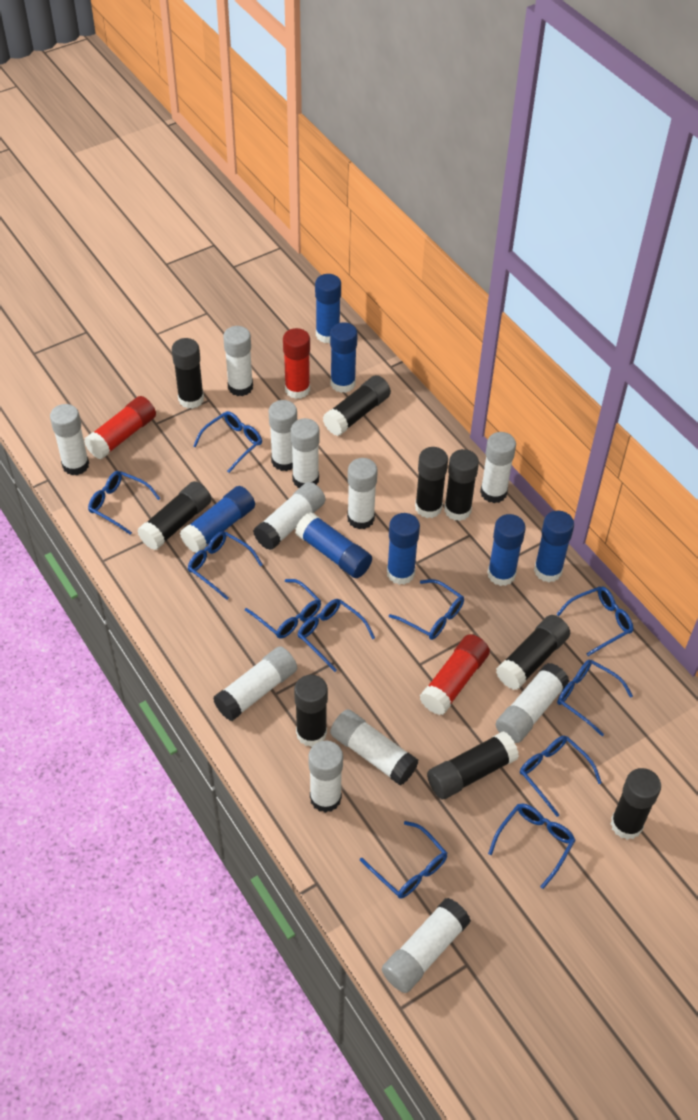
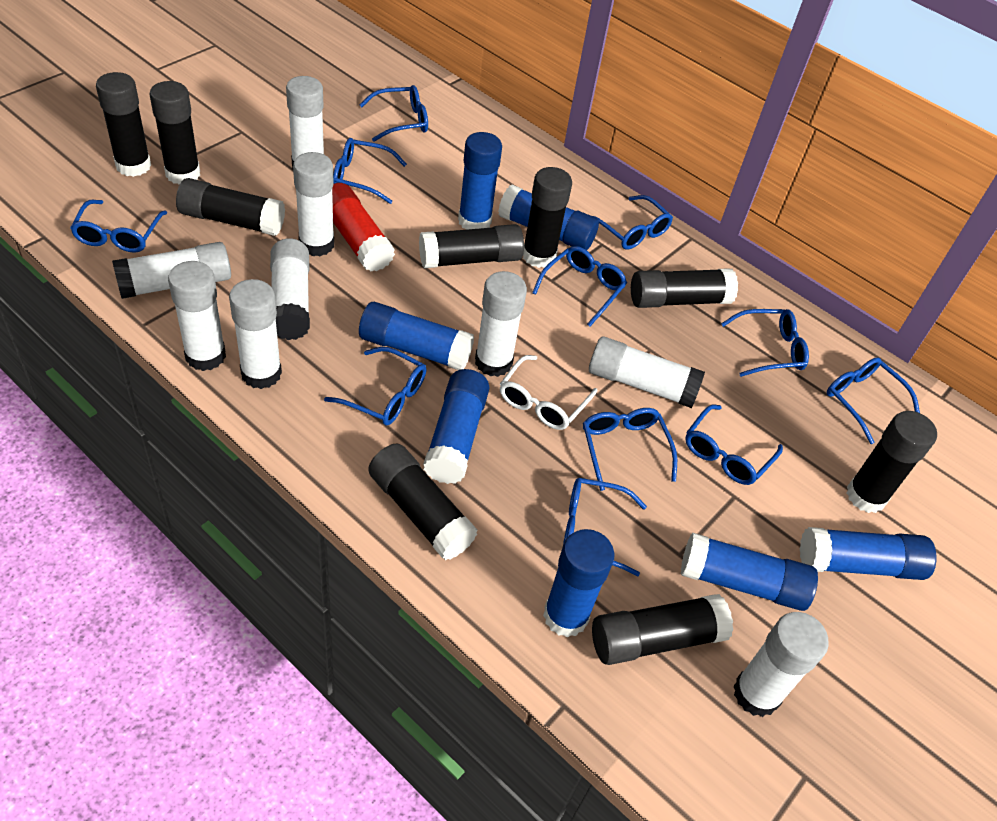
red glue stick: [84,396,156,460] [283,328,310,399] [420,634,490,715] = 3 -> [332,183,395,271] = 1
white glasses: none = 0 -> [500,355,597,430] = 1
white glue stick: [50,404,89,475] [213,646,297,721] [223,326,253,396] [253,482,325,550] [269,400,297,471] [291,418,319,488] [308,741,343,813] [330,709,418,786] [347,458,378,529] [382,898,471,993] [480,432,516,503] [496,663,569,743] = 12 -> [112,242,231,299] [168,261,226,371] [229,279,282,389] [270,238,310,340] [286,76,324,169] [293,152,334,256] [475,271,527,377] [589,337,705,408] [733,612,829,717] = 9

